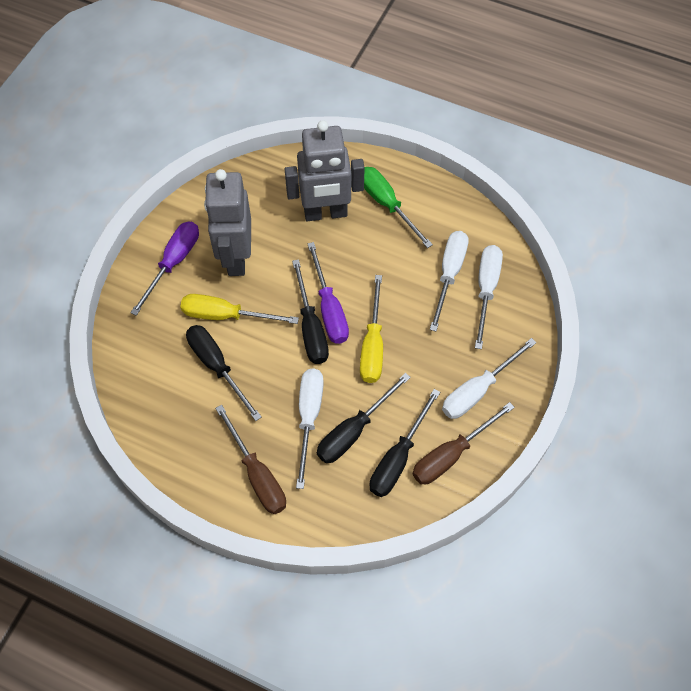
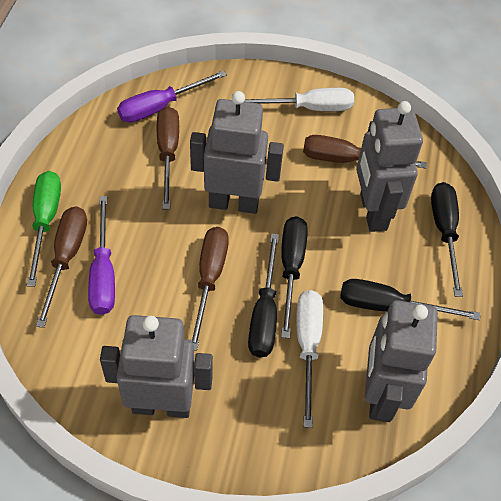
brown screwdriver: [215,405,286,514] [412,402,515,484] = 2 -> [36,206,87,328] [157,107,179,209] [191,227,229,351] [303,135,427,169] = 4
grey robot: [204,169,251,276] [285,120,365,221] = 2 -> [100,315,213,418] [190,91,284,214] [356,101,423,232] [365,300,438,422] = 4
white screwdriver: [296,368,324,489] [430,231,469,331] [442,338,537,419] [475,245,503,349] = 4 -> [244,88,354,111] [297,290,323,428] = 2
yellow screwdriver: [181,294,299,324] [360,275,383,383] = 2 -> none = 0

